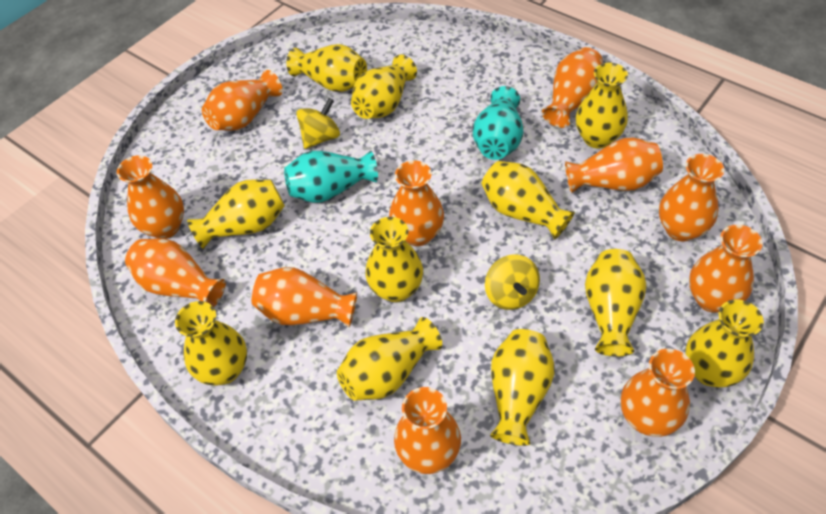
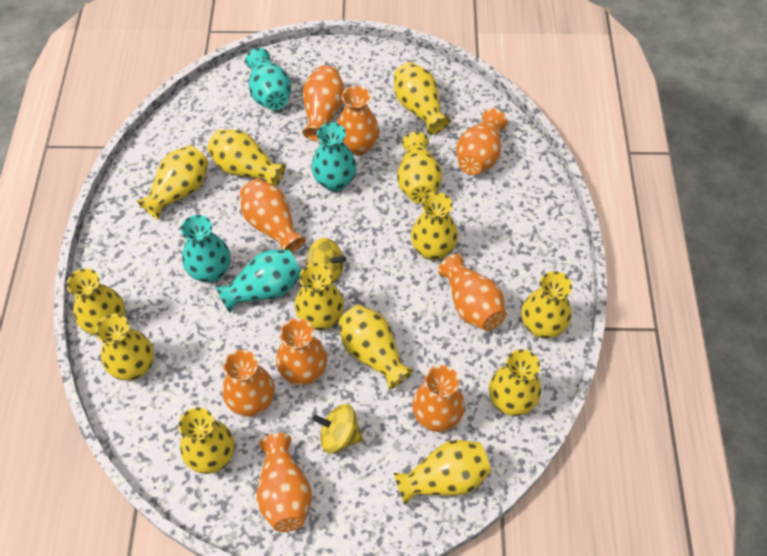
orange vase: [117,155,184,239] [125,238,226,307] [202,70,282,131] [252,267,357,328] [389,161,444,246] [394,387,461,474] [542,47,603,128] [565,137,663,193] [621,349,695,437] [659,154,724,241] [689,225,763,313] = 11 -> [222,350,275,417] [240,179,306,253] [256,433,312,532] [276,318,327,385] [302,66,345,142] [337,86,379,155] [412,365,465,432] [438,254,506,331] [456,108,508,175] = 9
turquoise vase: [284,151,378,203] [473,86,523,160] = 2 -> [181,215,231,283] [216,250,301,313] [245,48,292,110] [311,122,357,192] = 4
yellow vase: [175,301,247,386] [187,179,285,249] [286,44,367,92] [337,317,442,401] [351,55,417,119] [366,217,423,302] [482,161,575,240] [490,329,555,446] [576,63,628,149] [585,249,646,356] [685,299,764,387] = 11 -> [67,268,125,335] [95,314,154,381] [137,145,208,220] [178,407,234,474] [207,130,286,186] [295,263,344,330] [339,305,414,390] [394,62,451,135] [394,440,492,505] [397,132,442,203] [411,192,458,261] [489,349,541,416] [521,271,572,338] = 13

